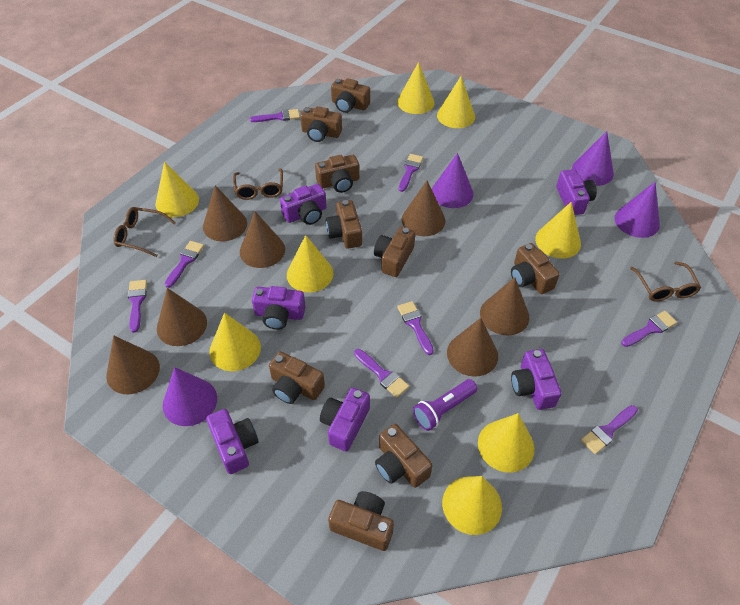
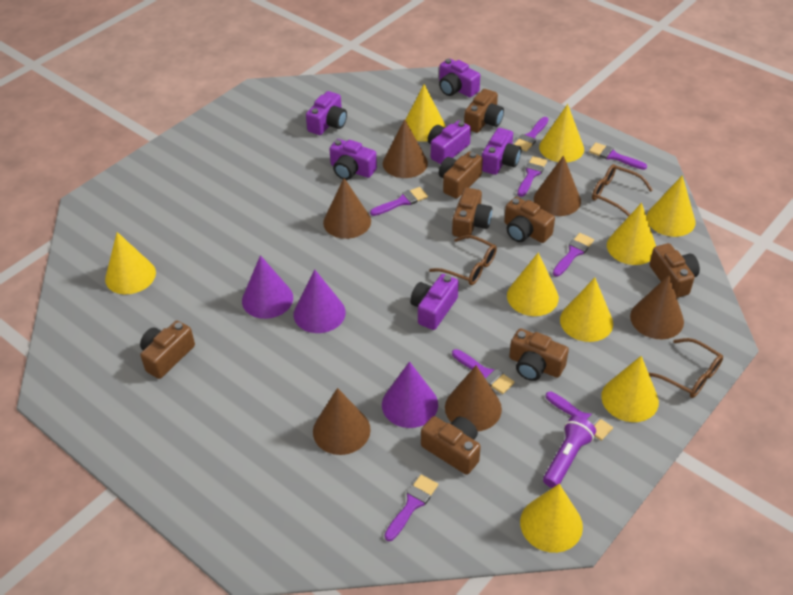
brown camera: [269,352,325,404] [300,106,342,142] [315,155,359,193] [326,200,362,249] [328,491,394,551] [331,78,370,113] [374,227,415,277] [375,424,432,488] [511,243,560,294] = 9 -> [140,321,195,379] [421,416,481,475] [439,151,483,199] [452,188,492,239] [464,89,504,133] [504,197,555,243] [509,328,569,381] [649,243,700,298] = 8
brown cone: [106,336,160,395] [157,288,207,346] [203,185,247,241] [240,212,285,268] [402,181,445,236] [447,318,498,377] [480,277,529,335] = 7 -> [313,388,371,455] [323,178,371,239] [383,119,428,178] [445,365,502,432] [534,155,581,216] [630,275,684,339] = 6
purple cone: [163,367,217,426] [432,153,473,208] [572,131,614,186] [614,182,660,238] = 4 -> [242,255,293,319] [294,269,346,333] [382,362,438,428] = 3
yellow cone: [156,162,199,217] [209,312,261,371] [287,235,334,293] [397,62,435,114] [437,76,475,128] [442,476,502,535] [478,413,535,472] [535,202,581,259] = 8 -> [105,232,156,294] [405,84,446,142] [507,253,559,316] [520,484,583,553] [539,104,584,163] [560,278,613,342] [601,356,659,422] [607,203,656,265] [647,175,695,237] = 9

